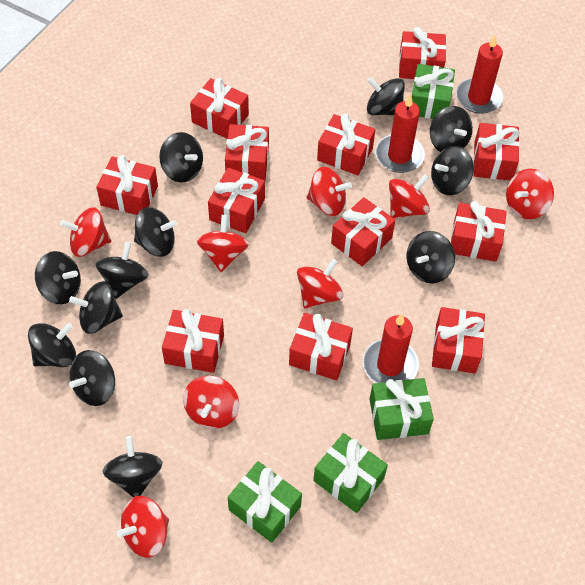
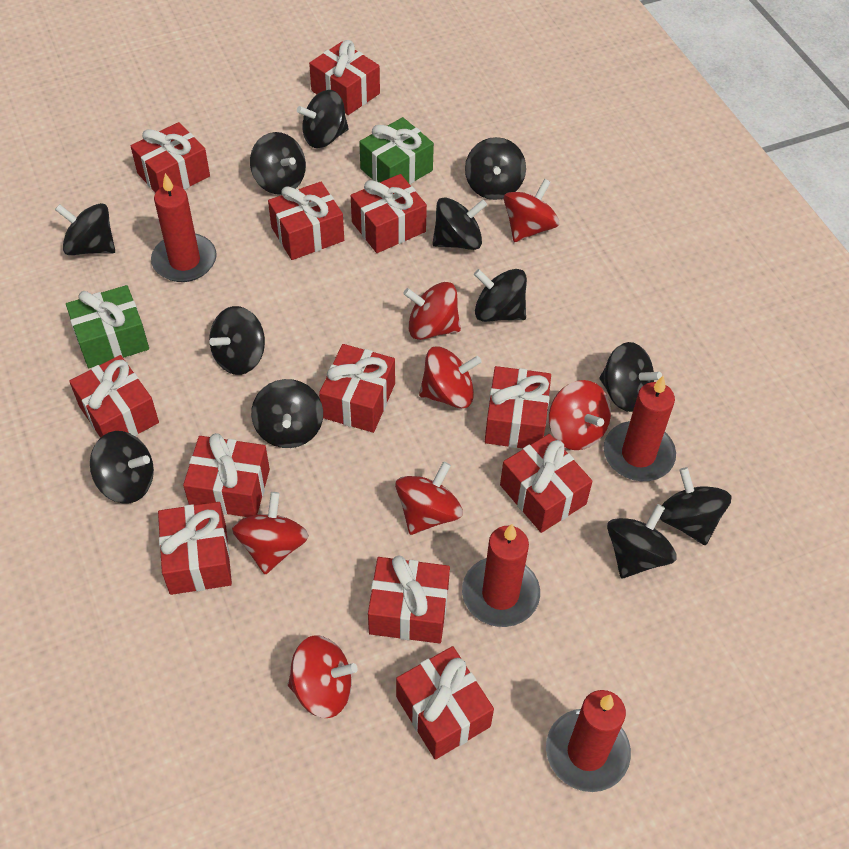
green gift: [228,461,302,543] [313,433,388,513] [369,378,434,440] [411,64,455,119] = 4 -> [66,285,149,368] [359,117,434,184] = 2
red candle: [363,314,419,383] [376,94,425,173] [456,34,503,114] = 3 -> [151,173,217,282] [462,524,540,627] [546,690,631,792] [604,376,676,481] = 4
red spinning top: [60,207,111,257] [117,496,169,558] [183,375,239,429] [197,215,249,272] [297,258,343,309] [307,167,352,216] [389,174,430,218] [506,169,554,219] = 8 -> [232,492,309,575] [288,635,358,718] [395,461,463,535] [403,282,461,340] [419,346,482,409] [504,179,559,242] [549,380,611,450] = 7

